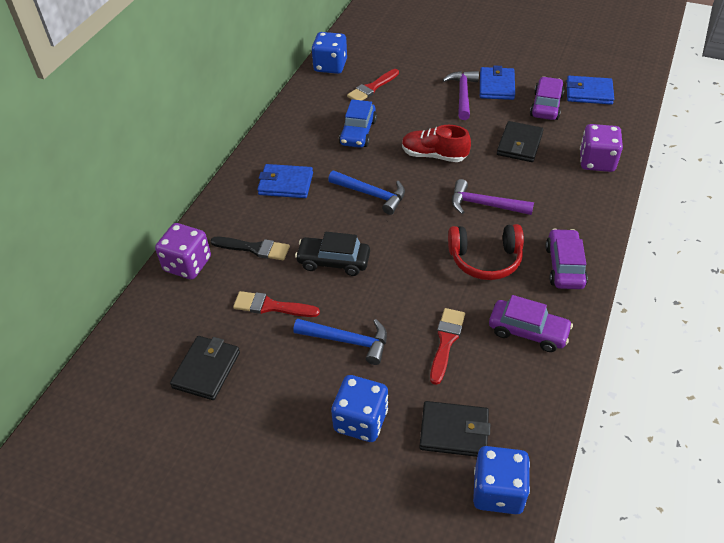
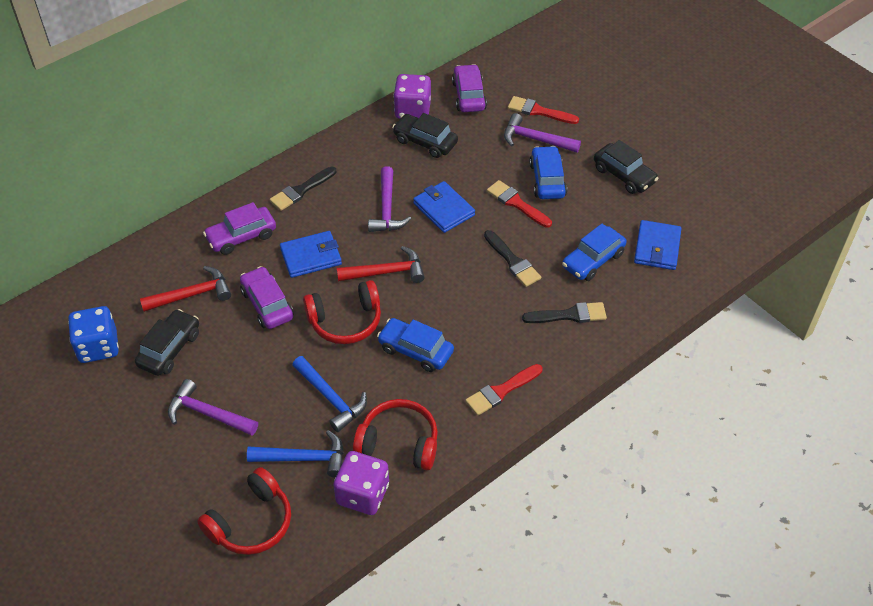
black brush: [210,237,290,261] = 1 -> [270,167,336,211] [484,230,541,287] [522,302,607,323] = 3
black car: [295,232,370,276] = 1 -> [135,309,199,376] [392,113,458,158] [594,140,659,194] = 3
black wallet: [170,336,240,400] [419,401,490,457] [497,121,544,162] = 3 -> none = 0
blue car: [339,99,377,148] = 1 -> [377,318,454,372] [529,146,567,199] [562,224,627,281] = 3
blue dice: [312,32,347,74] [331,375,388,442] [473,446,530,514] = 3 -> [68,306,119,363] = 1
purple hammer: [443,71,479,120] [452,179,534,215] = 2 -> [168,379,258,436] [368,166,411,232] [504,113,581,153] = 3
red hammer: none = 0 -> [140,266,231,312] [337,246,425,283] = 2
red headphones: [448,224,524,280] = 1 -> [197,467,291,555] [303,280,381,344] [353,399,438,470] = 3
red shoe: [402,125,471,162] = 1 -> none = 0

